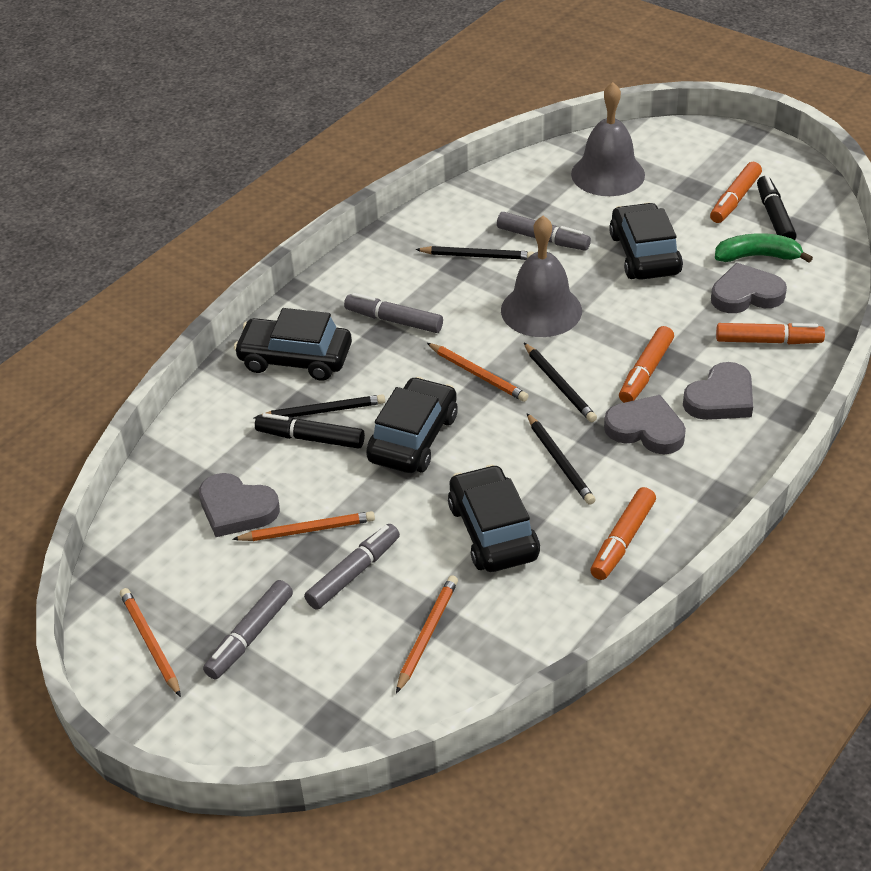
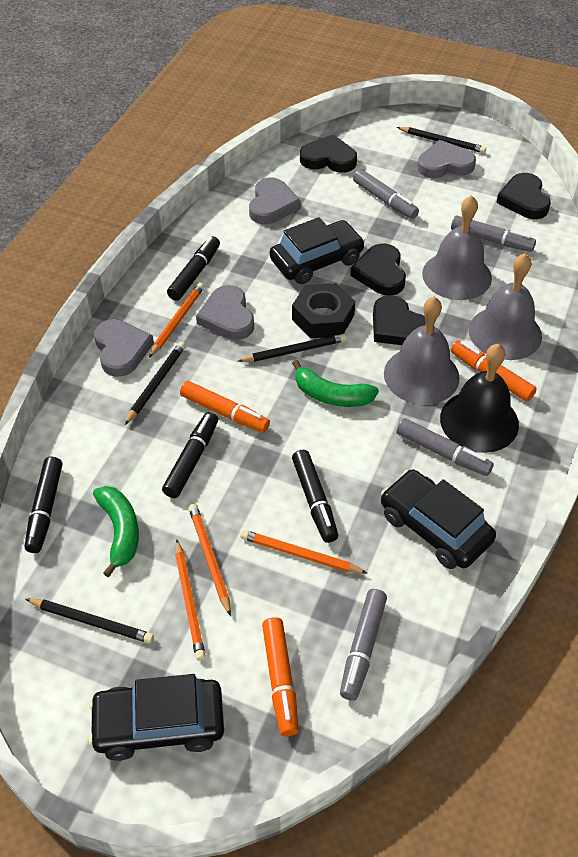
black bell: none = 0 -> [440,344,519,453] = 1
black car: [234,308,352,381] [366,377,458,473] [448,465,540,572] [609,202,683,280] = 4 -> [88,674,224,761] [270,217,365,284] [381,469,496,569] = 3
black heart: none = 0 -> [300,134,357,173] [350,243,406,296] [373,295,426,345] [496,173,551,219] = 4
black marker: [255,413,365,449] [757,175,796,240] = 2 -> [25,457,62,553] [162,412,218,498] [167,236,220,301] [292,450,338,543] = 4
black nut: none = 0 -> [292,283,355,338] = 1
green banana: [715,233,813,263] = 1 -> [93,486,139,577] [292,360,379,407] = 2
grey bell: [501,216,582,337] [571,82,645,196] = 2 -> [384,297,460,405] [422,195,492,300] [469,253,542,360] = 3
orange marker: [590,487,656,580] [619,326,674,403] [710,162,762,223] [716,323,825,344] = 4 -> [180,381,270,433] [262,617,299,736] [451,340,537,401] = 3

